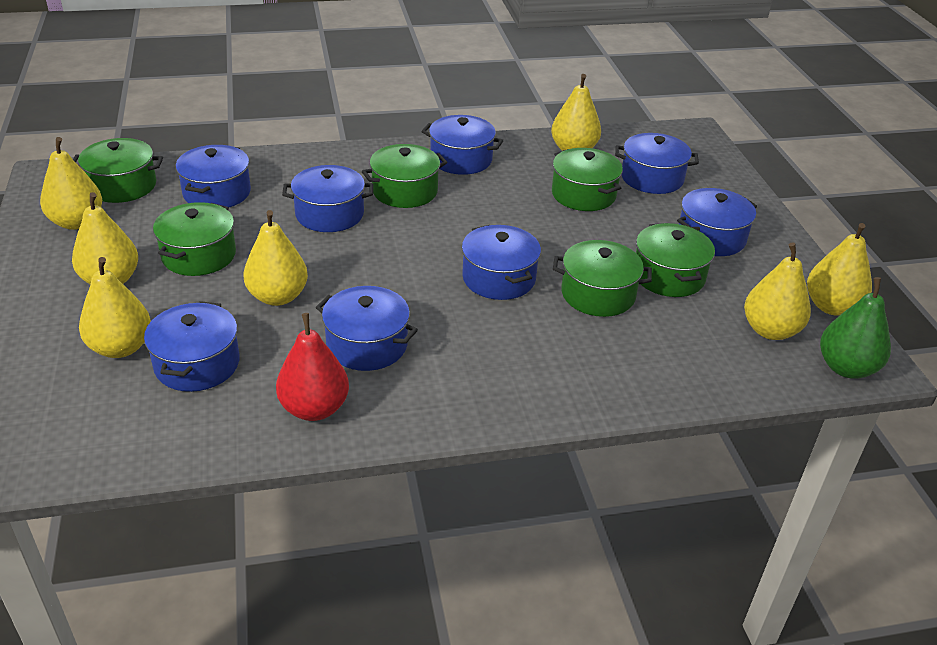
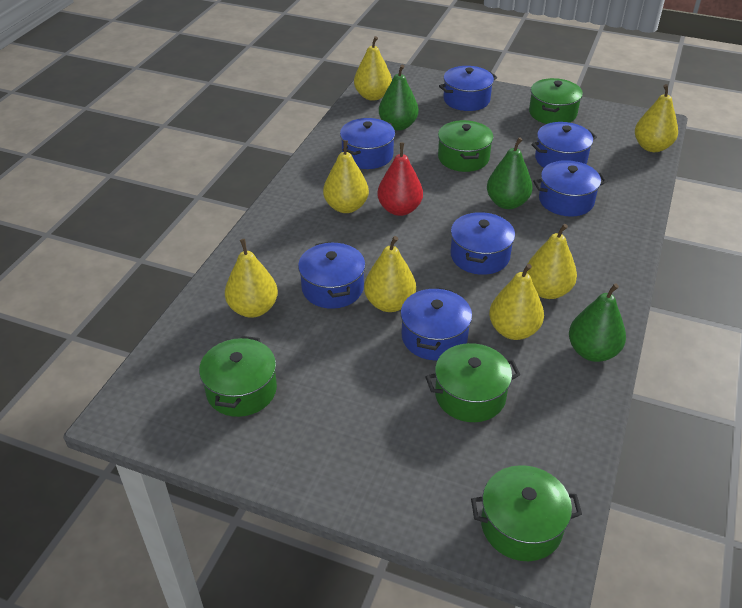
blue pot: [144,301,240,392] [176,145,251,207] [282,165,373,232] [316,286,418,371] [421,115,503,175] [462,225,541,300] [615,133,699,194] [677,188,757,256] = 8 -> [298,241,365,309] [340,118,395,169] [401,287,472,360] [439,66,497,111] [450,212,515,275] [531,122,597,168] [533,160,607,217] = 7
green pear: [820,277,891,379] = 1 -> [379,65,419,131] [487,137,533,209] [569,283,626,362] = 3
green pot: [73,138,163,203] [153,202,236,276] [362,144,448,208] [552,148,623,211] [553,240,652,317] [636,223,715,297] = 6 -> [199,336,277,417] [425,343,520,422] [438,120,494,172] [471,465,582,561] [529,78,583,124] = 5

